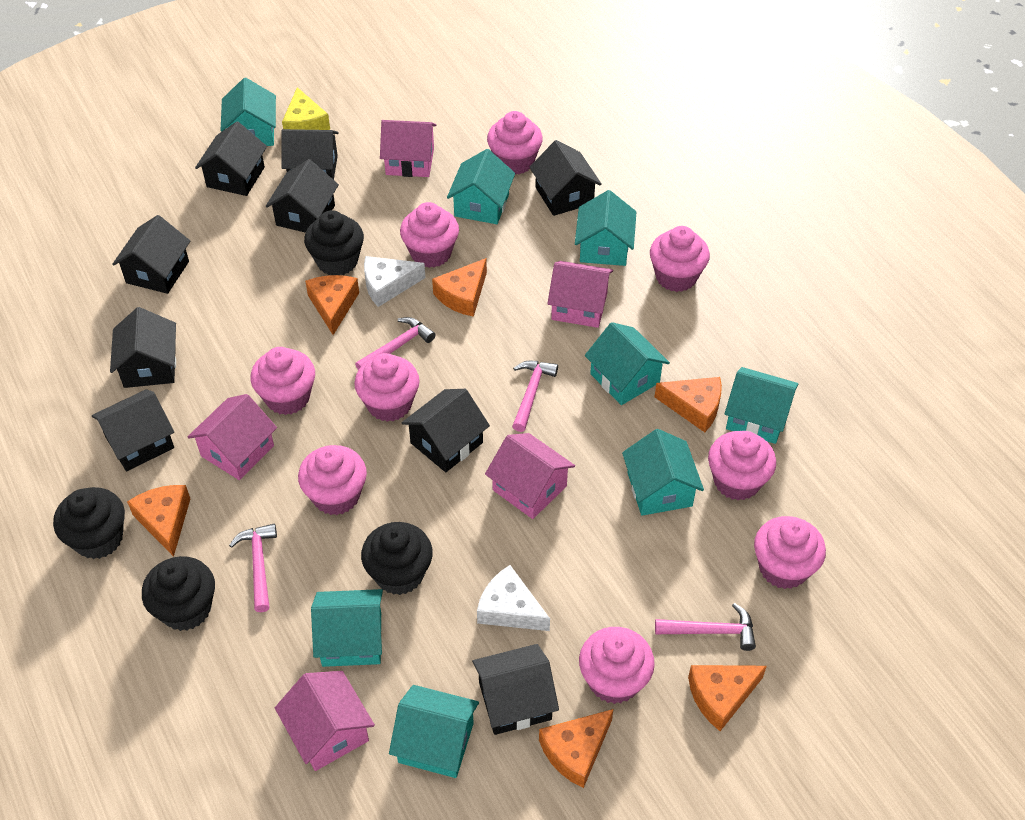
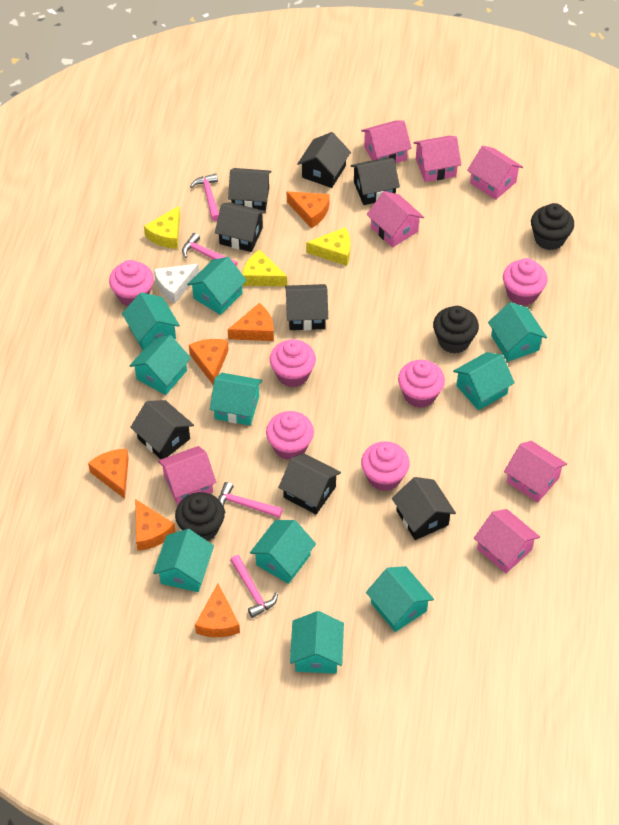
black cupcake: [53,487,125,559] [142,556,215,631] [304,210,364,275] [361,522,433,595] = 4 -> [175,492,225,541] [433,306,479,354] [531,203,574,250] = 3
black house: [92,389,174,471] [110,307,176,388] [112,215,190,294] [195,121,267,196] [266,159,339,233] [281,129,339,180] [402,389,490,472] [472,644,559,735] [529,140,602,216] = 9 -> [130,400,194,459] [215,202,266,252] [228,168,272,211] [278,453,341,514] [285,284,328,330] [297,132,351,188] [351,157,400,205] [392,477,456,540] = 8
pink cupcake: [250,347,315,415] [298,445,367,515] [354,353,420,422] [400,202,459,268] [487,111,543,175] [579,627,655,704] [650,226,710,292] [708,431,776,500] [754,516,826,589] = 9 -> [109,260,154,306] [266,411,314,460] [270,339,316,387] [361,441,410,491] [398,360,445,408] [503,258,547,306] = 6
pink house: [188,394,277,480] [275,671,375,771] [380,120,437,177] [485,433,575,519] [547,261,613,328] = 5 -> [158,446,216,505] [361,121,412,163] [367,191,424,247] [413,136,461,182] [467,146,523,200] [474,509,540,573] [504,441,567,503] = 7
turquoise house: [221,78,276,146] [311,589,383,667] [389,685,479,778] [447,149,515,224] [575,190,636,266] [585,322,670,405] [622,429,704,516] [725,367,798,444] = 8 -> [122,292,180,350] [129,335,191,395] [153,529,214,592] [187,257,247,315] [210,373,262,425] [250,520,316,584] [290,611,344,674] [366,566,434,632] [453,352,515,410] [488,302,547,362] = 10
white cheese: [364,256,426,307] [477,565,550,631] = 2 -> [154,264,199,303] = 1
yellow cheese: [282,87,330,130] = 1 -> [144,206,180,249] [242,250,287,286] [306,227,350,266] = 3

